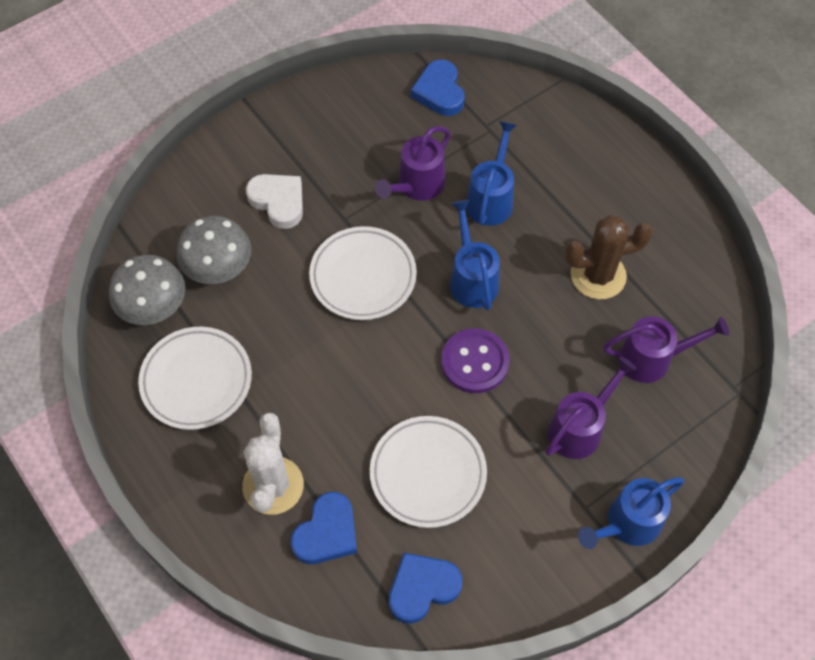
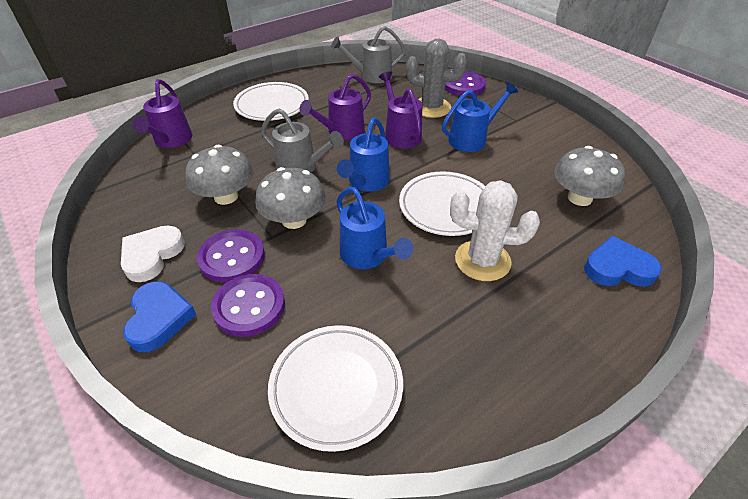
blue heart: [291,492,357,564] [389,553,462,624] [411,60,464,116] = 3 -> [123,281,196,352] [584,236,662,287] = 2
brown cactus: [565,215,653,299] = 1 -> none = 0
grey cactus: none = 0 -> [406,39,467,118] = 1
grey mushroom: [109,255,185,325] [177,216,251,284] = 2 -> [185,145,254,205] [255,167,326,229] [554,146,625,206] = 3
grey watering can: none = 0 -> [261,109,344,173] [331,26,406,83] = 2
purple button: [441,328,510,393] = 1 -> [197,229,265,283] [211,274,285,337] [445,71,486,96] = 3

